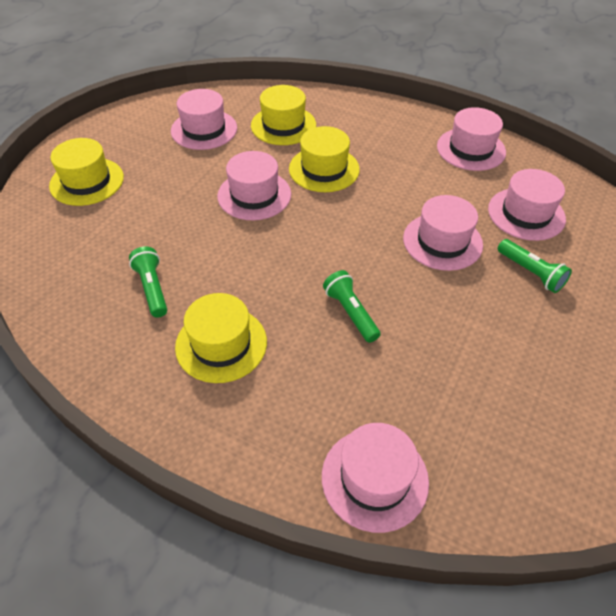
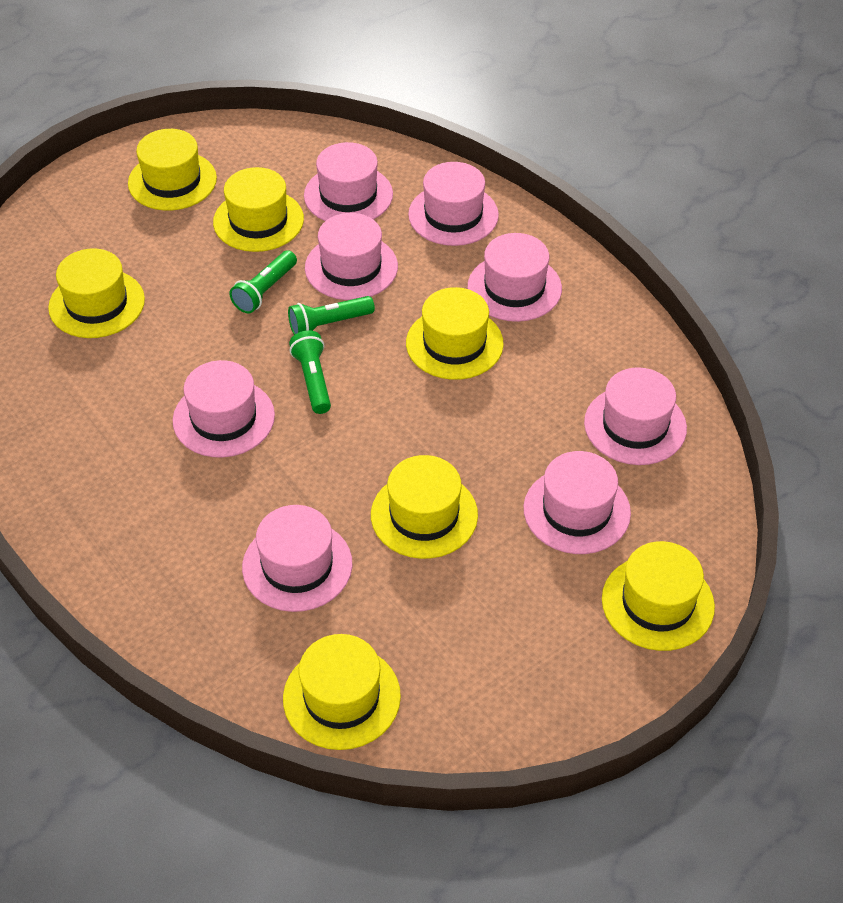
pink hat: [171,89,237,150] [217,151,291,220] [322,423,429,533] [403,195,483,271] [437,107,506,171] [488,169,566,241] = 6 -> [173,360,275,458] [242,505,352,612] [304,142,393,221] [305,213,398,300] [408,162,499,246] [468,233,562,322] [523,451,631,554] [584,367,687,465] = 8
yellow hat: [49,138,124,206] [175,293,267,383] [251,85,316,145] [289,126,360,192] = 4 -> [48,248,145,338] [128,129,217,211] [213,167,304,252] [283,634,401,750] [371,455,478,559] [406,287,504,380] [602,541,715,651] = 7

